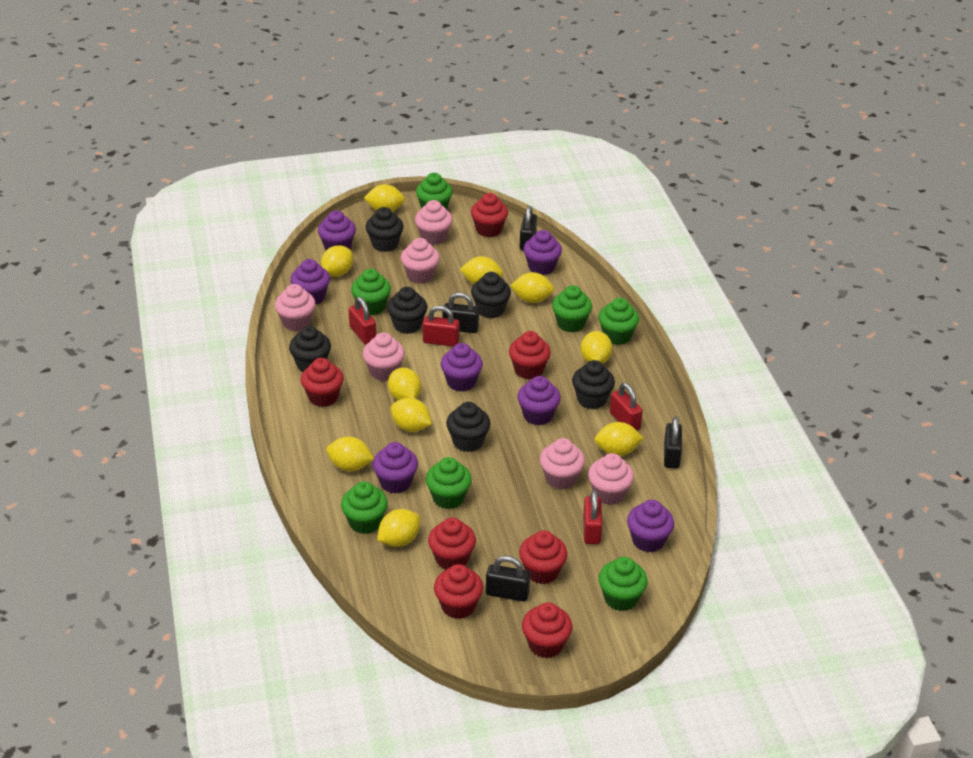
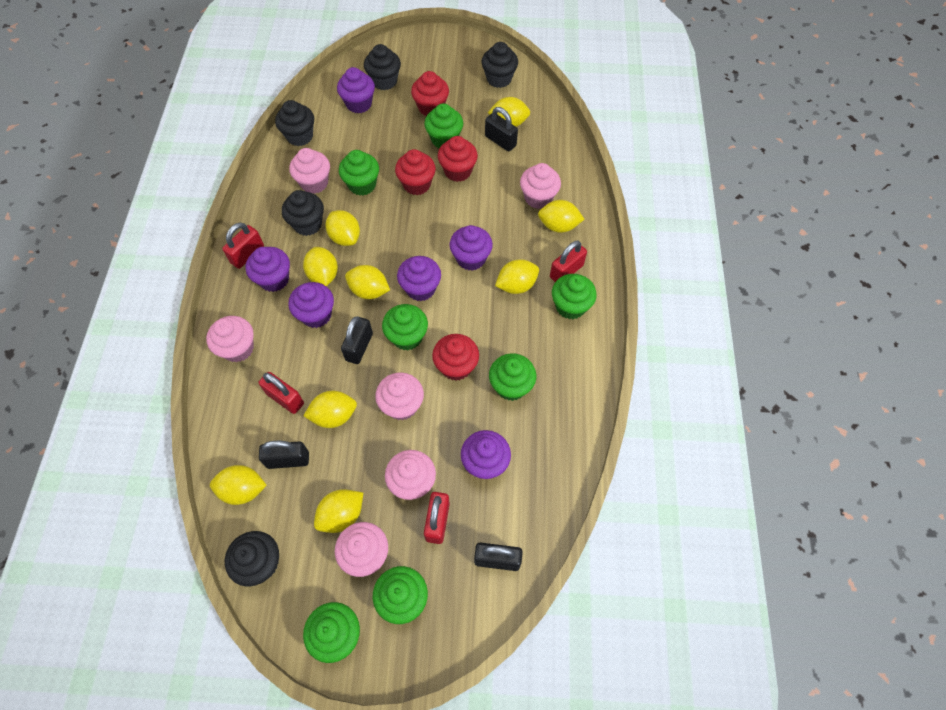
black cupcake: [289,326,331,373] [366,207,404,252] [387,287,428,334] [446,402,491,452] [471,272,511,318] [572,360,615,409] = 6 -> [225,531,279,587] [275,100,314,146] [282,190,324,236] [364,44,401,90] [481,42,518,88] = 5
purple cupcake: [290,259,330,305] [318,210,356,250] [373,442,418,494] [441,343,483,392] [517,376,561,425] [523,230,562,275] [627,500,674,552] = 7 -> [246,247,290,292] [288,282,334,328] [337,67,375,113] [397,256,441,301] [449,225,493,271] [461,430,511,479] = 6
red cupcake: [301,358,344,407] [428,518,476,570] [434,564,483,619] [471,193,508,237] [509,331,551,379] [519,530,567,584] [522,603,572,658] = 7 -> [395,149,436,195] [411,71,449,116] [432,334,479,381] [438,136,478,182] = 4
yellow lemon: [321,245,353,277] [326,437,374,471] [364,184,405,212] [377,509,420,547] [388,367,421,400] [391,398,432,432] [460,256,503,284] [510,272,554,303] [580,331,613,364] [595,422,644,456] = 10 -> [210,465,267,505] [303,247,338,286] [303,391,357,428] [314,489,363,533] [325,210,360,246] [345,265,390,299] [488,97,530,127] [495,259,539,294] [538,200,584,233] = 9

